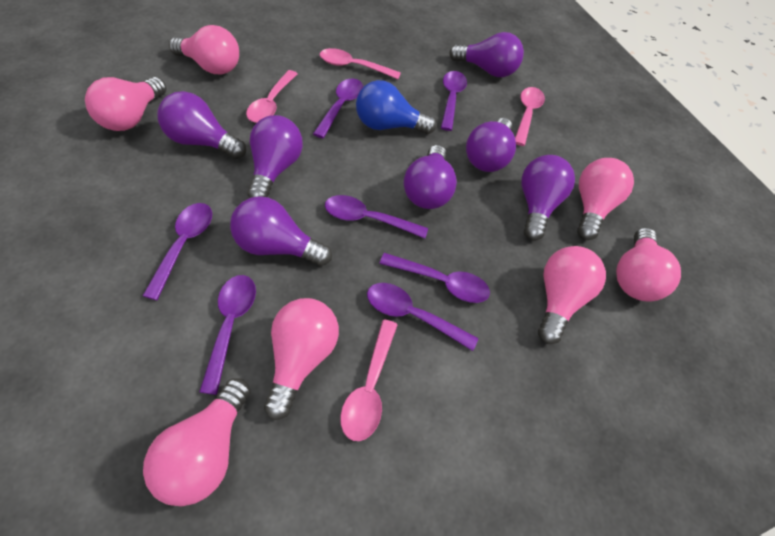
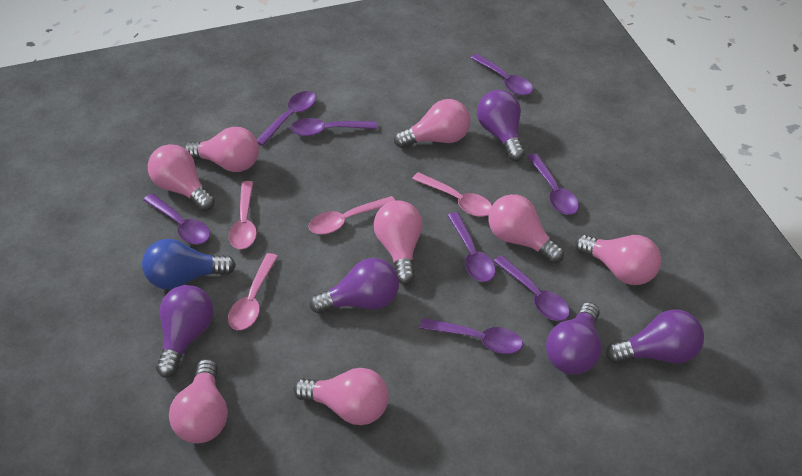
pink light bulb: [85,77,167,131] [143,378,251,506] [169,25,239,75] [264,298,339,420] [538,246,606,344] [577,158,634,240] [616,228,681,301] = 7 -> [148,144,215,211] [169,359,228,443] [184,127,259,172] [294,368,389,425] [374,200,423,285] [394,99,470,148] [488,194,564,264] [575,235,661,285] = 8
purple light bulb: [157,91,246,159] [230,196,332,266] [247,115,303,198] [404,145,457,209] [449,32,524,77] [466,118,516,172] [521,155,575,241] = 7 -> [156,285,214,378] [310,258,399,314] [477,90,525,161] [546,302,601,374] [606,309,704,364] = 5
purple spoon: [143,203,212,300] [199,275,256,395] [313,79,363,138] [325,195,428,238] [367,283,478,351] [379,253,490,303] [441,71,467,131] = 7 -> [143,193,210,244] [256,91,316,146] [290,118,377,136] [419,318,523,354] [447,212,496,282] [471,53,533,96] [493,255,570,321] [527,153,579,215] = 8

